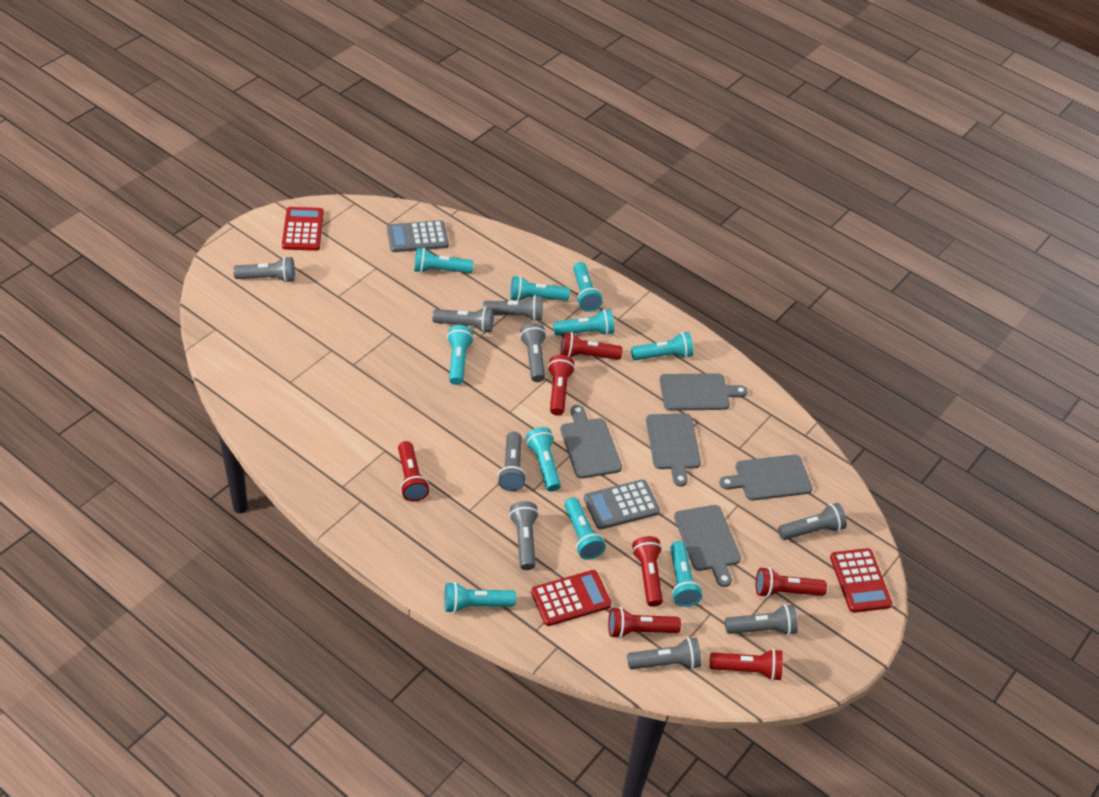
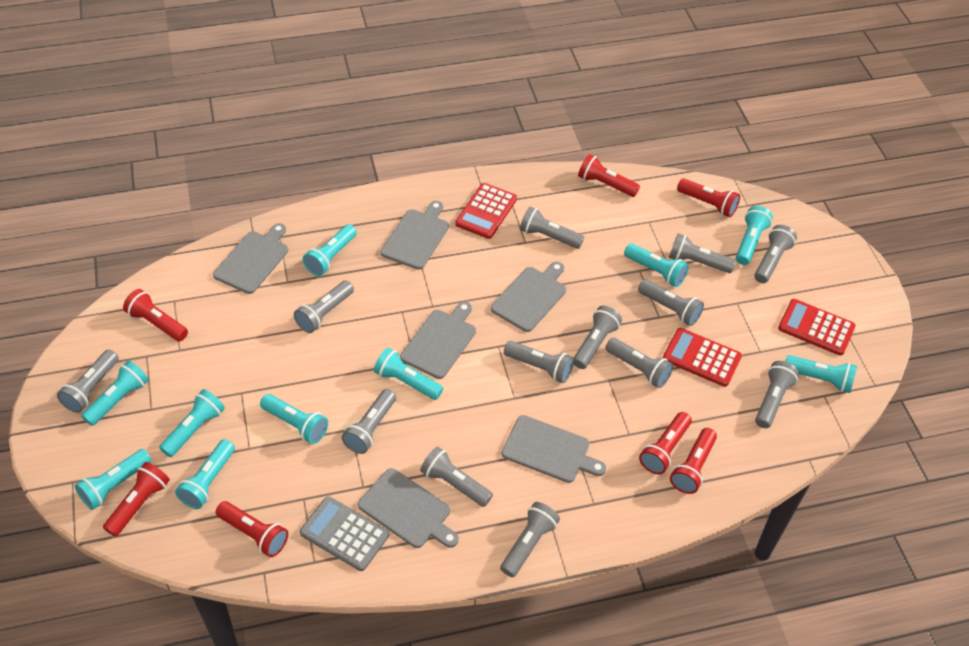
grey calculator: [387,220,449,252] [584,480,660,530] = 2 -> [300,496,389,571] = 1
grey cutting board: [560,405,622,479] [646,414,701,486] [660,373,748,411] [674,505,741,587] [719,455,813,501] = 5 -> [213,223,288,294] [358,468,459,548] [381,201,449,270] [400,302,476,379] [491,262,566,332] [502,415,606,483] = 6
grey flashlight: [233,257,295,283] [432,306,494,333] [483,295,543,321] [497,431,527,491] [509,501,539,570] [520,323,546,382] [627,637,701,669] [725,604,798,635] [778,503,847,540] = 9 -> [57,350,119,413] [294,280,354,333] [341,389,396,454] [420,447,493,507] [500,502,560,577] [504,341,574,383] [520,207,584,249] [573,306,622,369] [605,338,673,388] [638,279,704,326] [669,233,736,273] [754,225,797,283] [755,361,799,428] = 13

